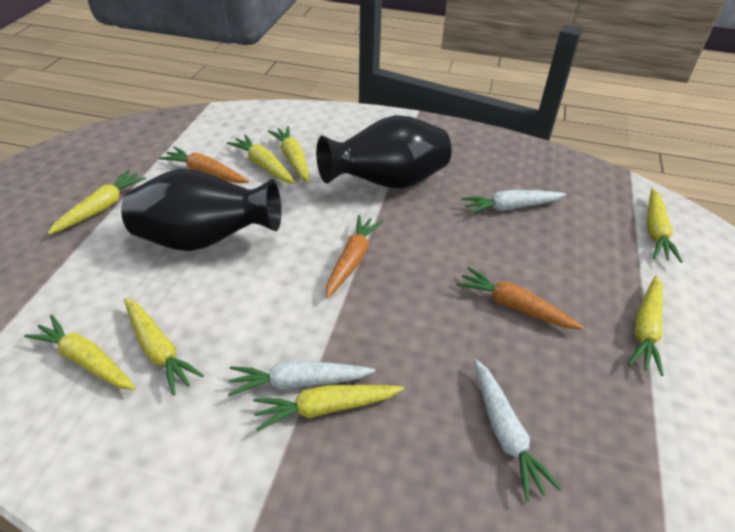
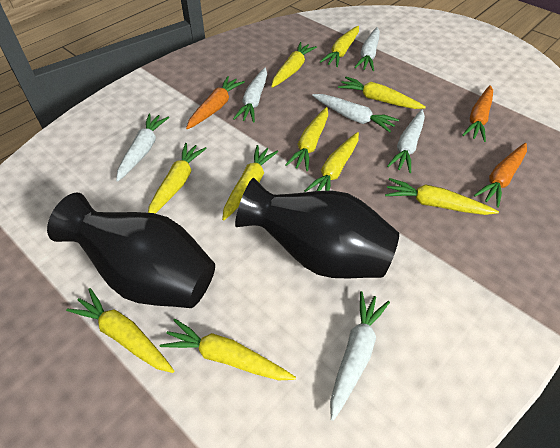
white carrot: [228,360,375,396] [461,190,566,215] [474,359,561,501] = 3 -> [116,114,169,182] [233,68,267,123] [312,94,399,132] [330,291,390,421] [354,27,380,71] [387,109,425,173] = 6
yellow carrot: [24,315,136,390] [48,170,146,235] [124,298,204,395] [227,134,296,184] [253,385,404,431] [268,126,310,183] [628,276,664,376] [647,188,683,263] = 8 -> [66,288,174,373] [148,143,207,214] [160,319,296,380] [222,145,278,221] [271,42,317,88] [285,107,328,171] [304,132,359,192] [320,26,359,67] [338,76,426,109] [385,178,499,215] = 10

